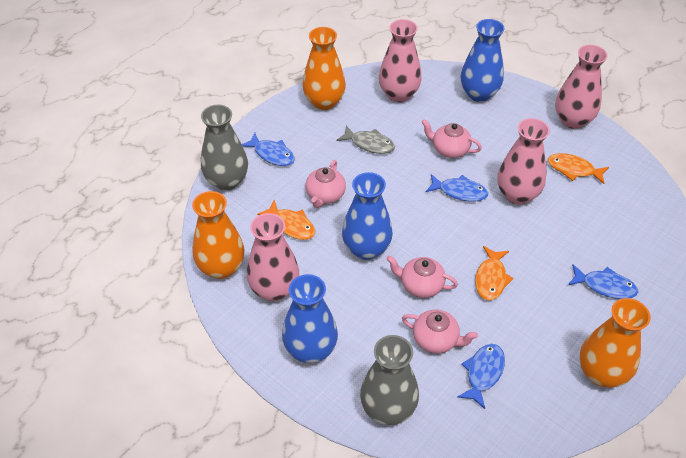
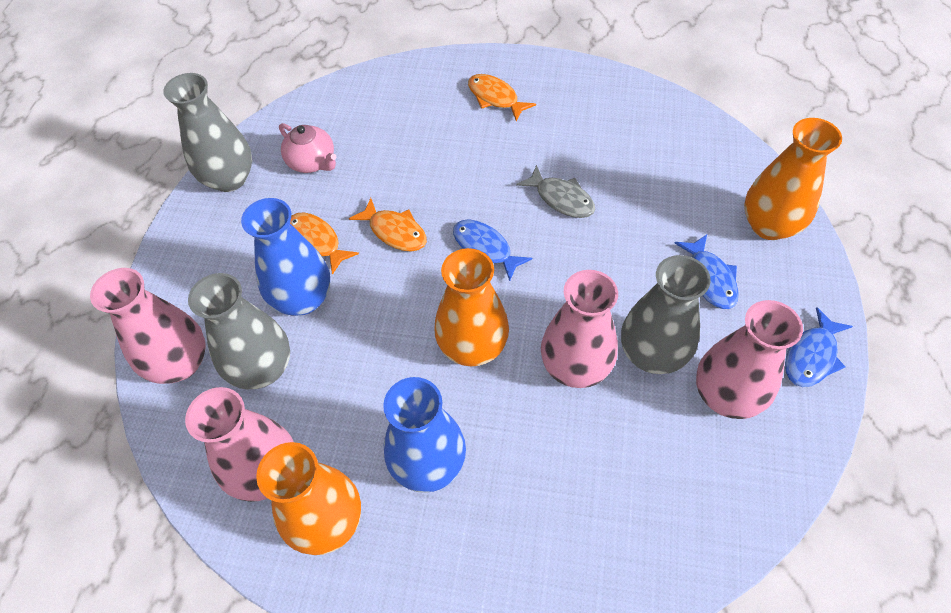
blue fish: [242,133,295,166] [426,174,488,202] [457,344,505,409] [568,264,638,299] = 4 -> [453,219,532,281] [675,235,739,309] [785,307,853,387] = 3
blue vase: [282,274,338,363] [342,172,393,260] [461,19,505,102] = 3 -> [241,198,330,316] [383,377,466,493] = 2
grey vase: [201,105,248,190] [360,335,419,425] = 2 -> [163,73,252,192] [188,273,290,389] [621,255,711,374] = 3
pink teapot: [305,160,346,208] [387,256,458,298] [402,310,478,354] [421,119,482,158] = 4 -> [279,123,336,173] = 1

